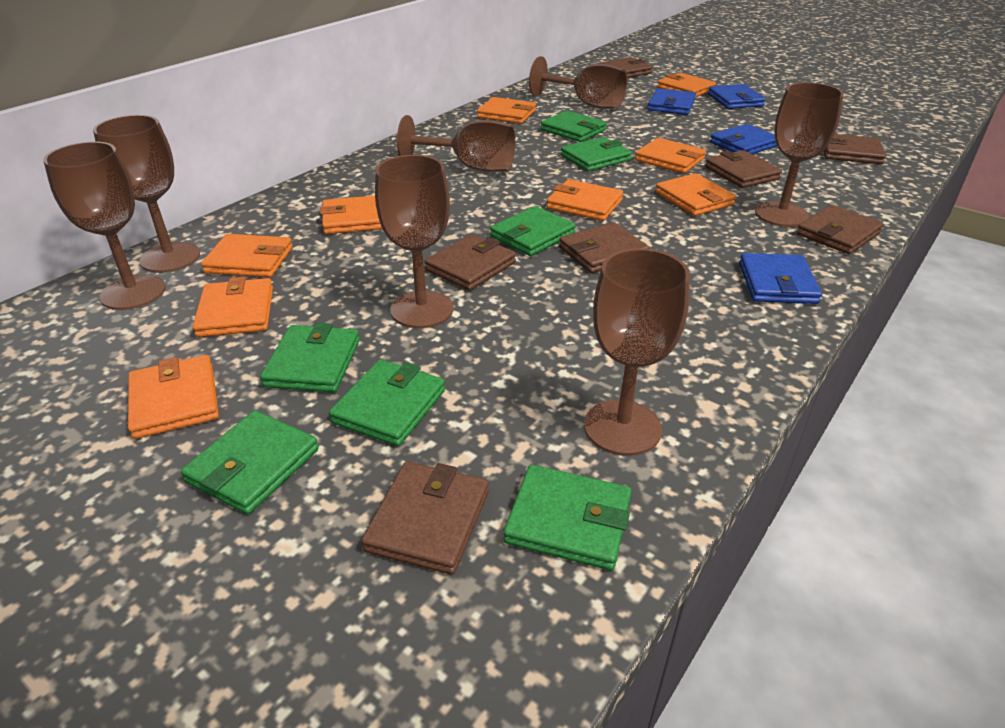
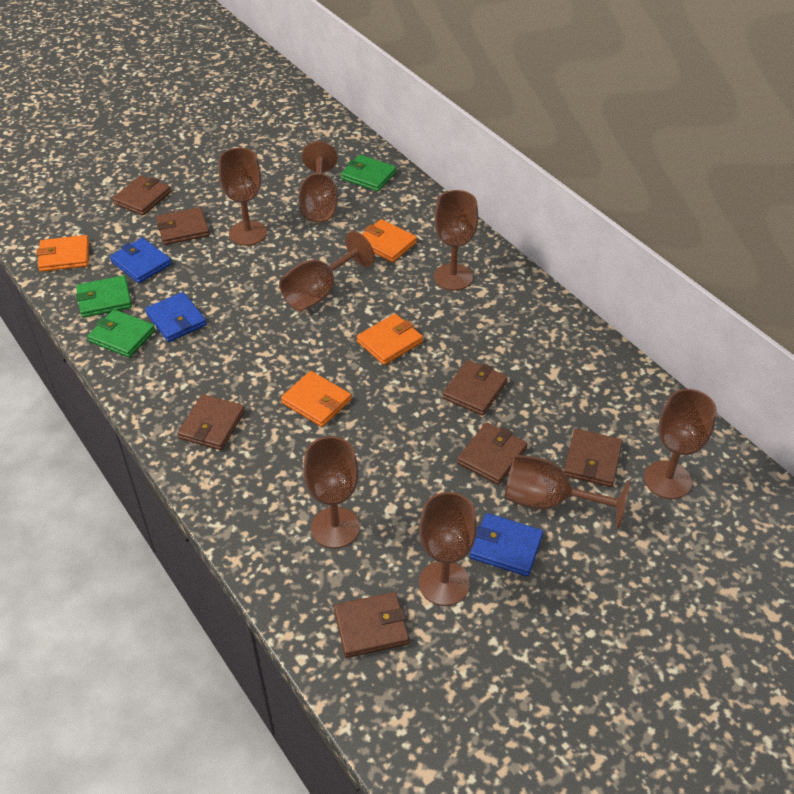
blue wallet: [648,88,696,115] [708,84,766,109] [710,124,777,154] [739,253,822,304] = 4 -> [110,238,172,283] [145,292,207,342] [470,513,543,577] = 3
brown goblet: [43,142,166,310] [93,115,200,273] [375,155,453,328] [397,115,515,172] [529,56,627,109] [584,248,690,456] [755,82,844,227] = 7 -> [219,148,267,246] [279,231,375,311] [299,141,338,222] [303,436,360,549] [419,492,477,606] [434,190,478,291] [504,455,630,529] [644,389,717,499] = 8
green wallet: [181,410,319,514] [260,323,360,392] [329,359,445,446] [490,206,576,256] [503,465,632,570] [541,111,606,142] [561,137,632,171] = 7 -> [76,275,132,318] [87,309,155,358] [341,155,396,192] = 3
orange wallet: [128,355,219,439] [193,277,273,337] [201,234,293,277] [320,196,382,234] [477,97,536,124] [547,179,623,221] [635,138,706,173] [656,173,736,216] [657,73,716,97] = 9 -> [37,235,89,272] [281,371,352,427] [356,314,423,365] [362,219,417,263] = 4

